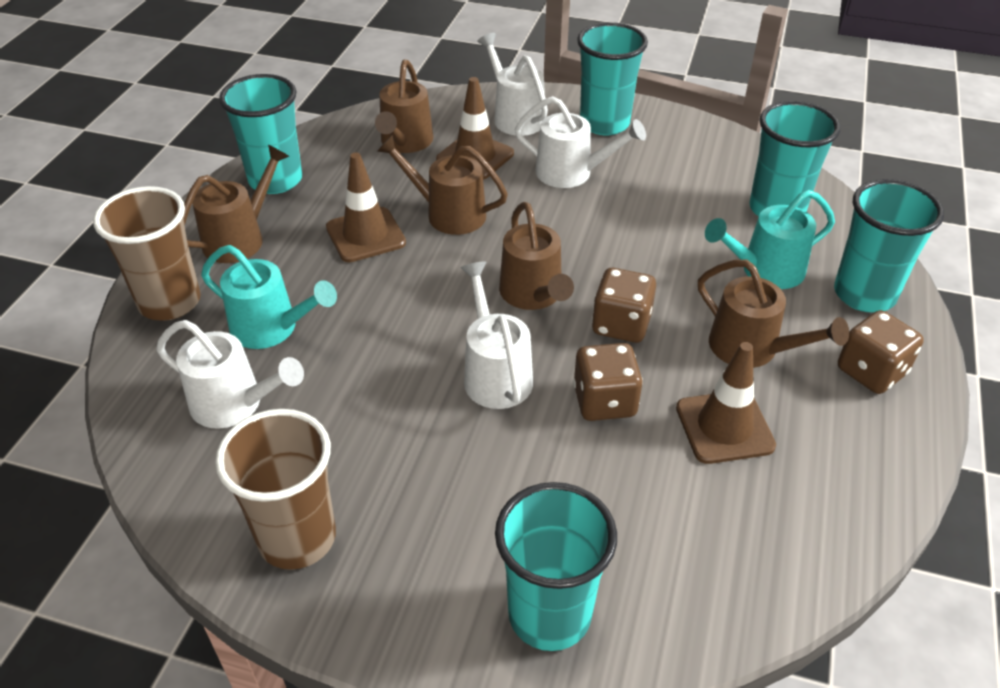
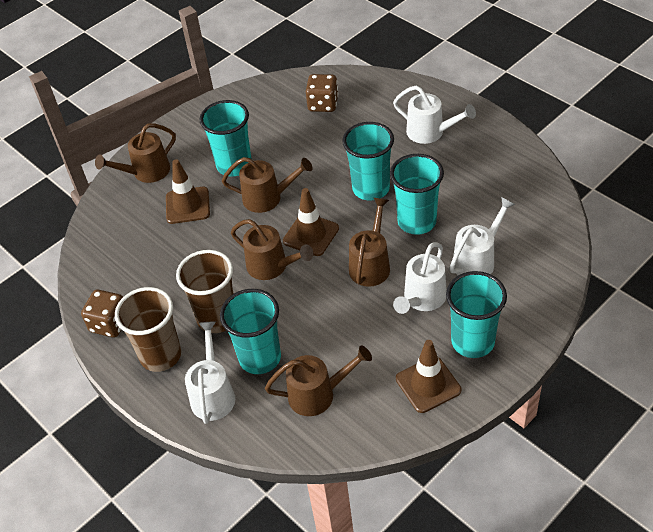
brown dice: [573,343,643,421] [592,268,656,343] [838,310,924,394] = 3 -> [81,290,123,337] [306,74,338,112] = 2
turquoise watering can: [201,245,337,349] [705,190,835,289] = 2 -> none = 0

